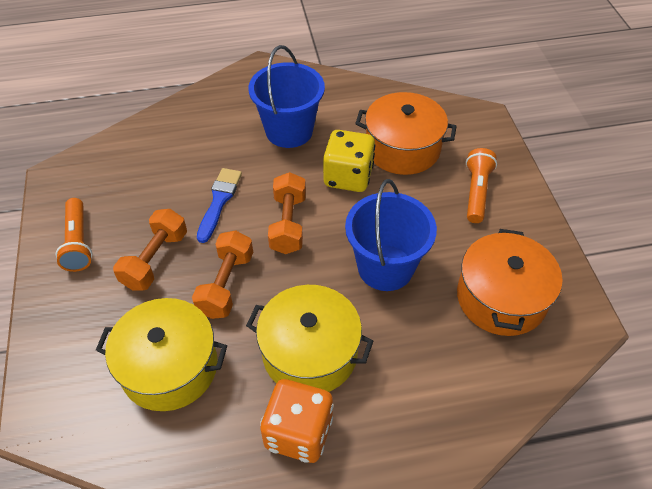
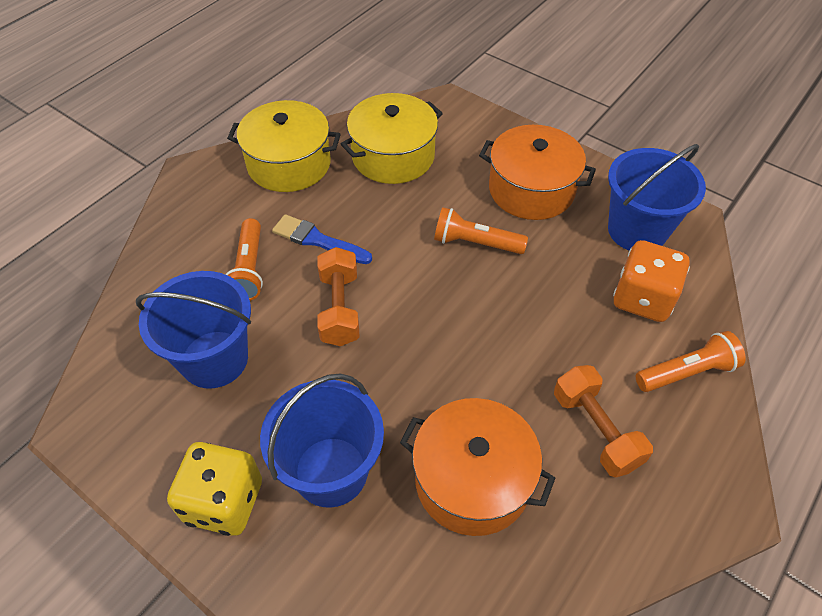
blue bucket: [248,45,325,148] [345,179,437,291] = 2 -> [136,271,251,389] [260,373,384,508] [608,144,706,250] = 3
orange dumbbell: [113,209,187,291] [192,230,253,319] [268,172,306,254] = 3 -> [317,247,359,346] [554,365,653,478] = 2
orange flashlight: [56,198,92,272] [466,148,497,223] = 2 -> [225,218,263,301] [434,207,528,254] [636,331,746,392] = 3

